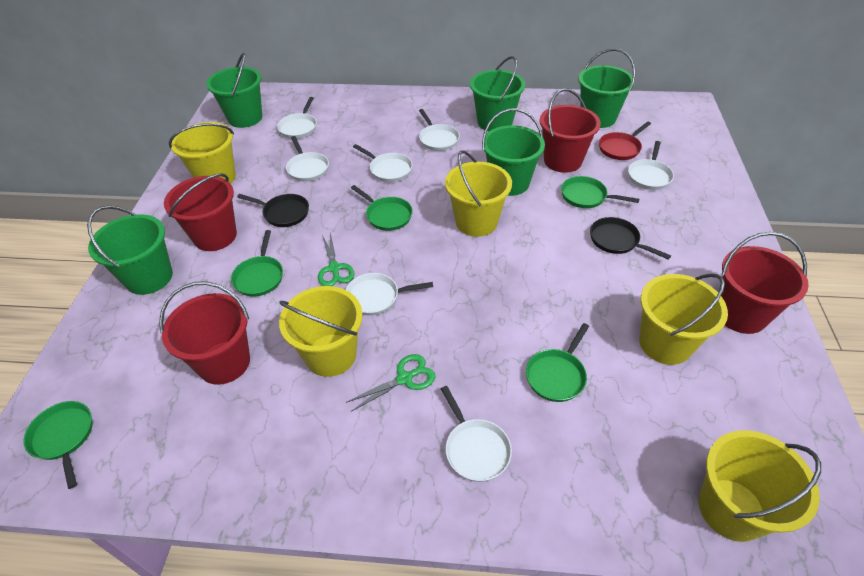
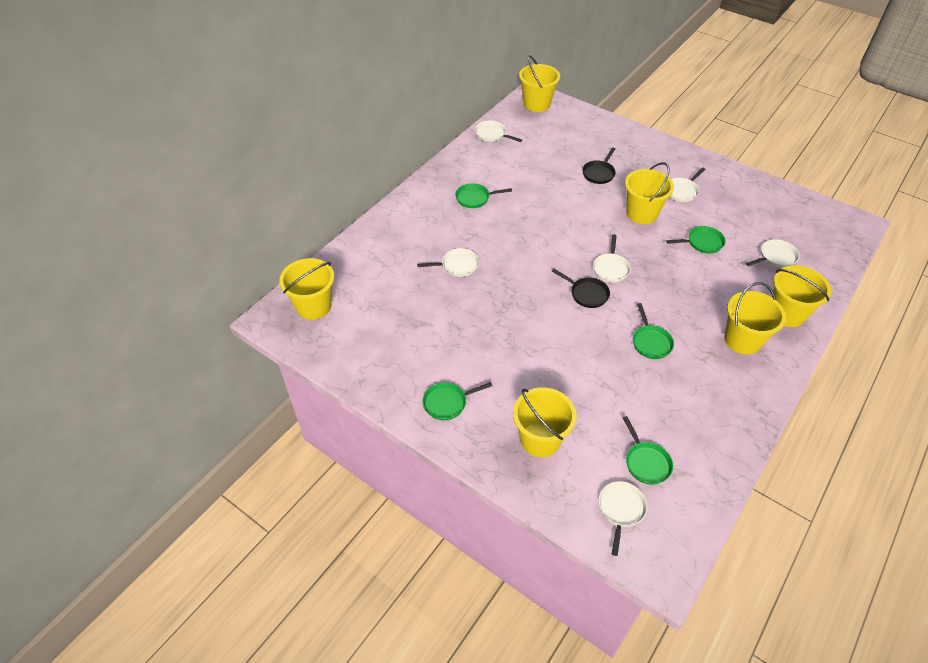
green bucket: [87,206,173,295] [206,53,262,128] [470,56,525,131] [482,108,545,196] [578,48,636,128] = 5 -> none = 0
green scissors: [318,232,354,286] [346,354,436,412] = 2 -> none = 0
red bucket: [159,281,250,385] [164,173,237,251] [540,89,601,173] [719,232,809,334] = 4 -> none = 0
red pan: [599,121,651,160] = 1 -> none = 0
white pan: [277,97,317,139] [286,136,329,182] [346,273,433,316] [353,144,412,182] [419,109,460,151] [441,386,512,482] [628,141,674,190] = 7 -> [417,248,479,277] [475,120,522,142] [593,234,631,283] [599,481,647,556] [669,167,706,202] [746,239,799,268] = 6
yellow bucket: [169,122,236,184] [279,286,363,377] [445,150,512,237] [639,273,728,365] [699,430,821,542] = 5 -> [279,258,334,320] [513,387,577,457] [519,55,560,112] [625,162,674,224] [724,282,786,355] [772,265,831,327] = 6

